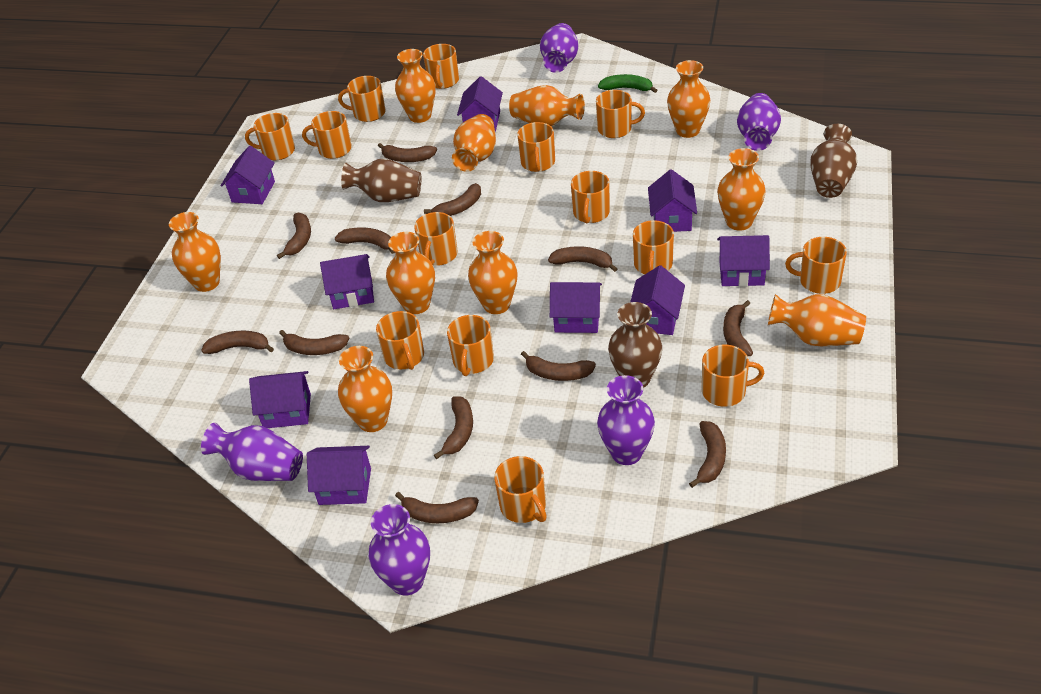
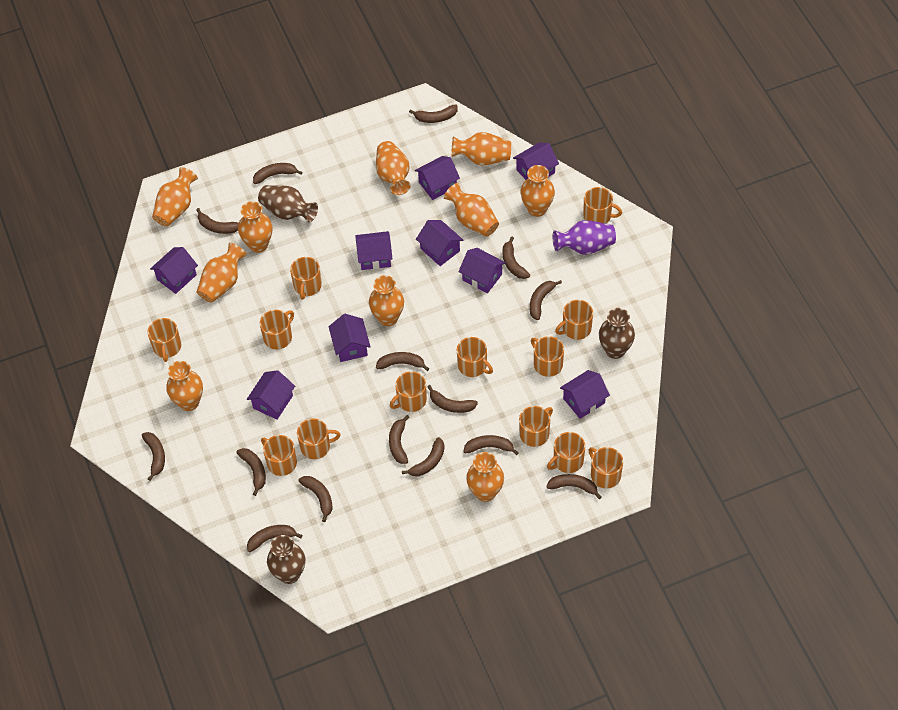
brown banana: [201,331,274,354] [277,213,311,259] [279,330,349,355] [335,227,395,254] [378,143,437,162] [395,492,479,523] [424,183,481,216] [434,396,473,459] [521,351,596,381] [548,246,617,272] [689,421,726,488] [723,300,753,356] = 12 -> [142,432,165,481] [196,208,239,234] [236,448,266,496] [247,525,302,552] [253,163,302,184] [298,476,333,522] [376,352,429,371] [389,415,410,464] [402,437,445,476] [409,105,458,123] [427,385,478,413] [463,435,519,455] [502,236,530,279] [530,280,562,320] [546,474,601,499] = 15
green banana: [598,74,657,93] = 1 -> none = 0
orange mug: [245,113,295,160] [302,111,352,159] [338,76,386,122] [376,311,424,370] [414,212,458,266] [423,44,459,89] [447,315,494,376] [494,456,547,523] [517,122,555,172] [571,171,610,223] [596,90,645,138] [633,220,674,274] [702,345,764,407] [785,237,847,294] = 14 -> [147,318,181,362] [260,310,294,349] [261,435,297,476] [290,257,322,300] [297,418,340,459] [390,371,427,412] [457,337,493,377] [519,406,553,447] [531,336,564,377] [547,432,585,473] [555,300,593,340] [583,187,622,224] [588,447,623,489] = 13
purple vase: [201,422,303,481] [369,504,430,596] [540,23,578,73] [597,375,655,465] [737,93,781,151] = 5 -> [553,220,616,255] = 1

